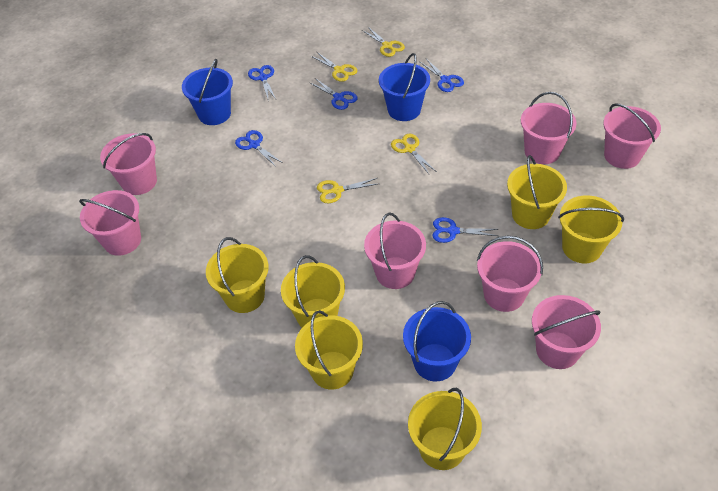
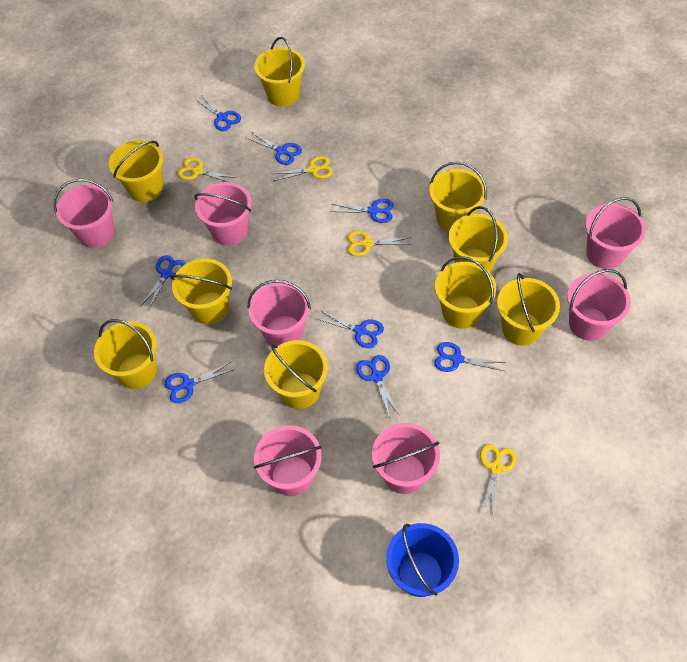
blue bucket: [182,59,233,125] [379,53,430,121] [403,301,471,382] = 3 -> [386,523,459,597] = 1
blue scissors: [235,130,283,167] [248,65,276,102] [309,78,358,110] [420,59,464,92] [432,217,498,243] = 5 -> [140,255,186,309] [165,362,235,403] [195,95,241,131] [247,132,302,165] [318,311,384,348] [331,199,394,223] [356,355,400,418] [434,342,506,372] = 8
yellow bucket: [206,237,269,313] [281,255,345,328] [295,310,363,390] [408,388,482,470] [507,155,567,229] [558,196,624,263] = 6 -> [94,319,157,389] [109,140,163,202] [171,258,232,325] [254,37,305,107] [264,340,328,409] [429,162,487,232] [435,256,496,329] [449,206,508,272] [497,273,560,346] = 9

